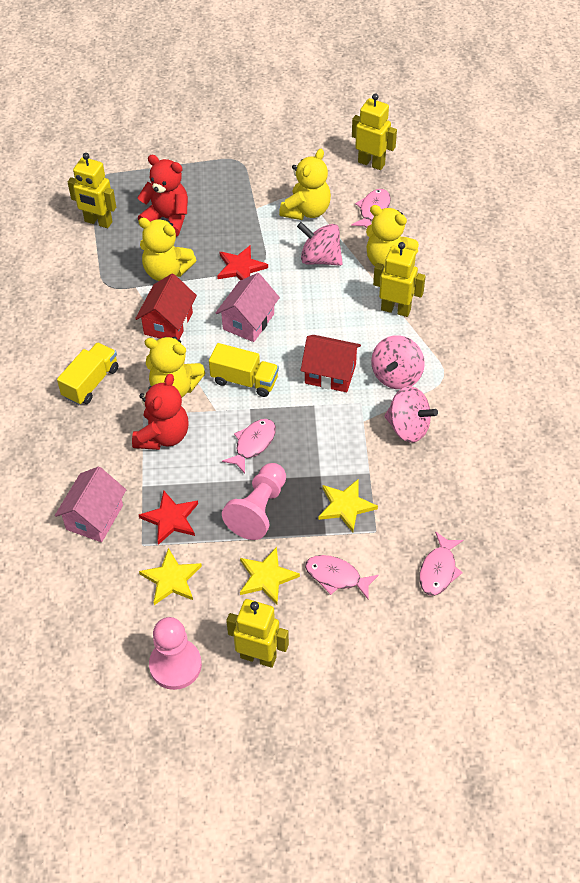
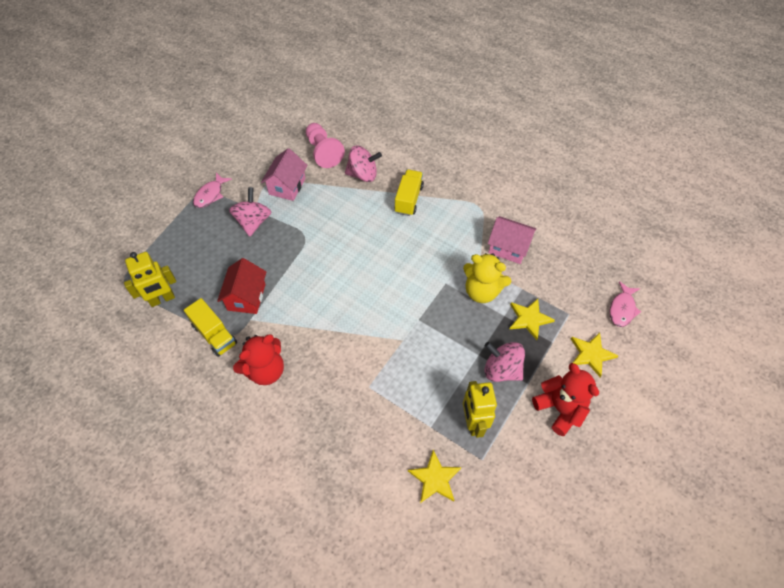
pink fish: [222,419,276,474] [305,555,379,599] [351,189,391,228] [419,531,463,596] = 4 -> [193,173,232,208] [610,281,641,327] = 2
pink pawn: [149,617,202,690] [222,463,286,540] = 2 -> [306,123,345,168] = 1
red house: [135,274,197,340] [301,335,361,392] = 2 -> [217,258,266,314] = 1
red star: [139,490,198,545] [217,246,268,280] = 2 -> none = 0
yellow robot: [68,153,116,228] [226,599,289,668] [352,94,397,170] [373,242,426,317] = 4 -> [124,252,176,307] [463,381,497,438] = 2
yellow teddy bear: [138,218,196,281] [145,337,205,398] [279,149,331,220] [366,205,419,267] = 4 -> [463,253,511,303] = 1

